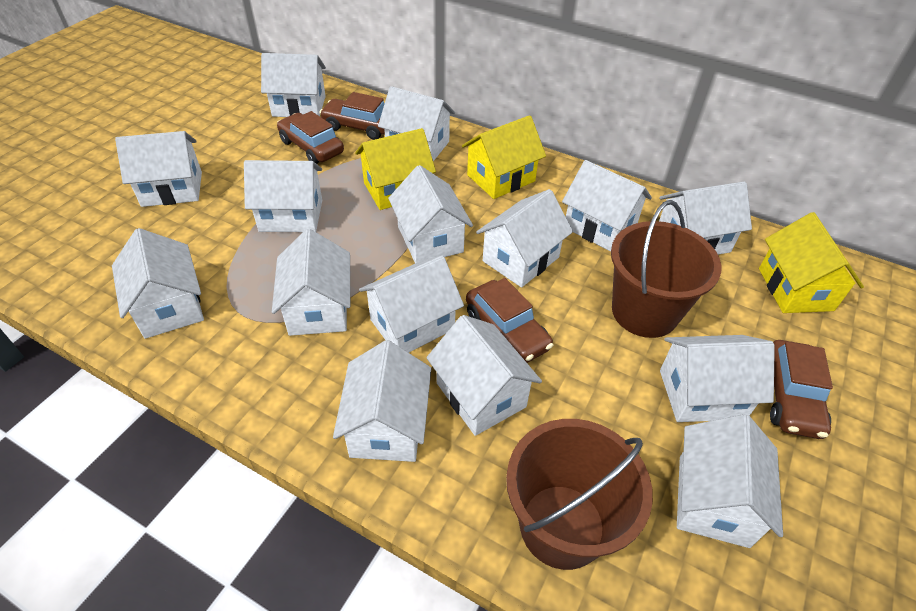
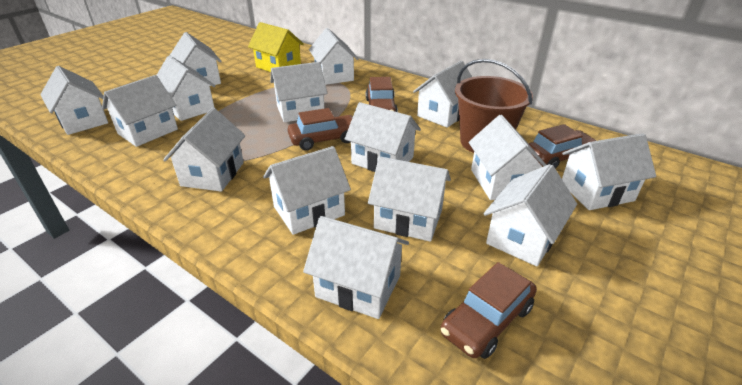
brown bucket: [506,419,653,570] [611,200,721,338] = 2 -> [455,59,533,153] = 1
yellow house: [355,128,436,210] [462,115,546,199] [759,212,864,313] = 3 -> [248,22,304,72] = 1

